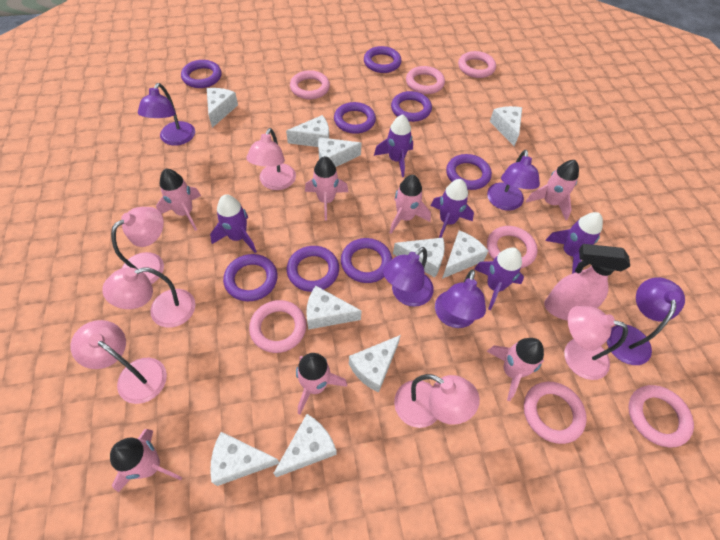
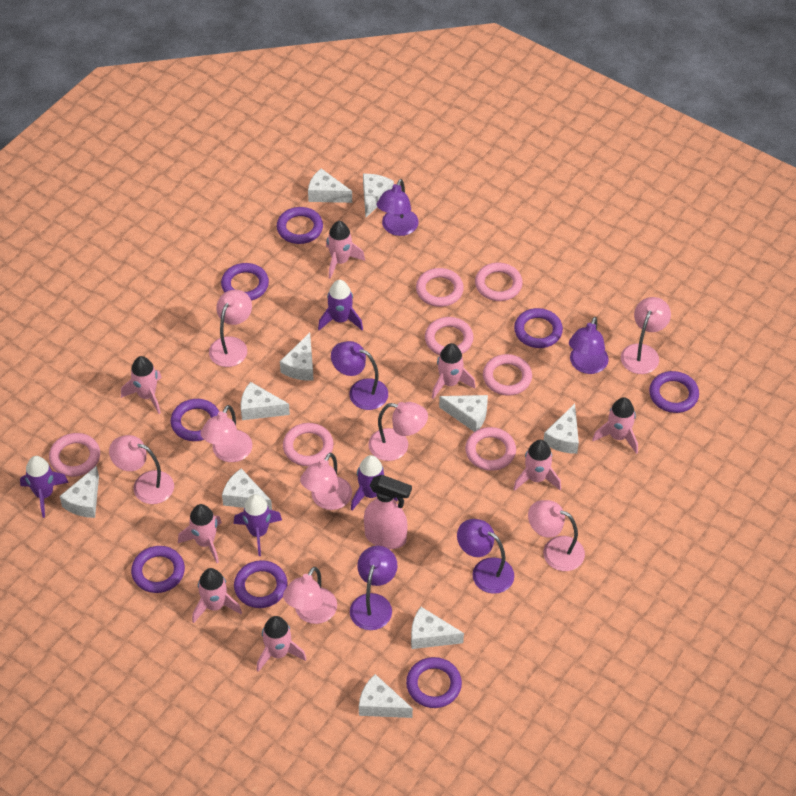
pink lamp: [71,320,167,404] [102,267,195,328] [111,207,164,284] [246,128,296,190] [394,374,480,428] [564,306,628,380] = 6 -> [109,435,174,504] [200,405,252,462] [209,290,252,367] [283,567,337,624] [300,453,352,510] [368,402,428,461] [528,500,585,571] [621,297,671,374] = 8
pink rocket: [110,429,182,492] [156,169,201,231] [296,353,347,414] [305,156,348,220] [389,175,431,234] [487,338,544,401] [526,160,579,220] = 7 -> [121,356,162,414] [178,504,222,563] [192,568,242,623] [256,616,306,672] [326,221,365,279] [432,343,476,399] [513,440,561,491] [592,397,638,454] = 8
purple rocket: [210,194,257,253] [374,114,413,177] [431,179,474,238] [474,247,524,310] [545,212,603,274] = 5 -> [20,456,69,518] [234,494,282,556] [318,280,363,330] [351,455,398,510] = 4

